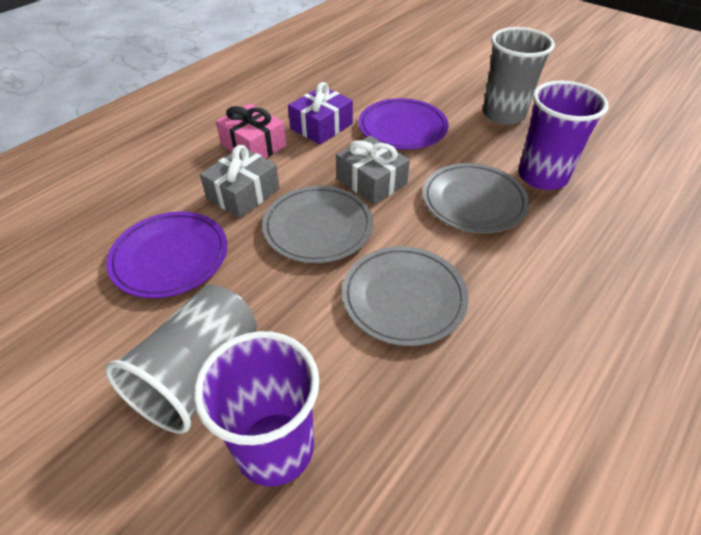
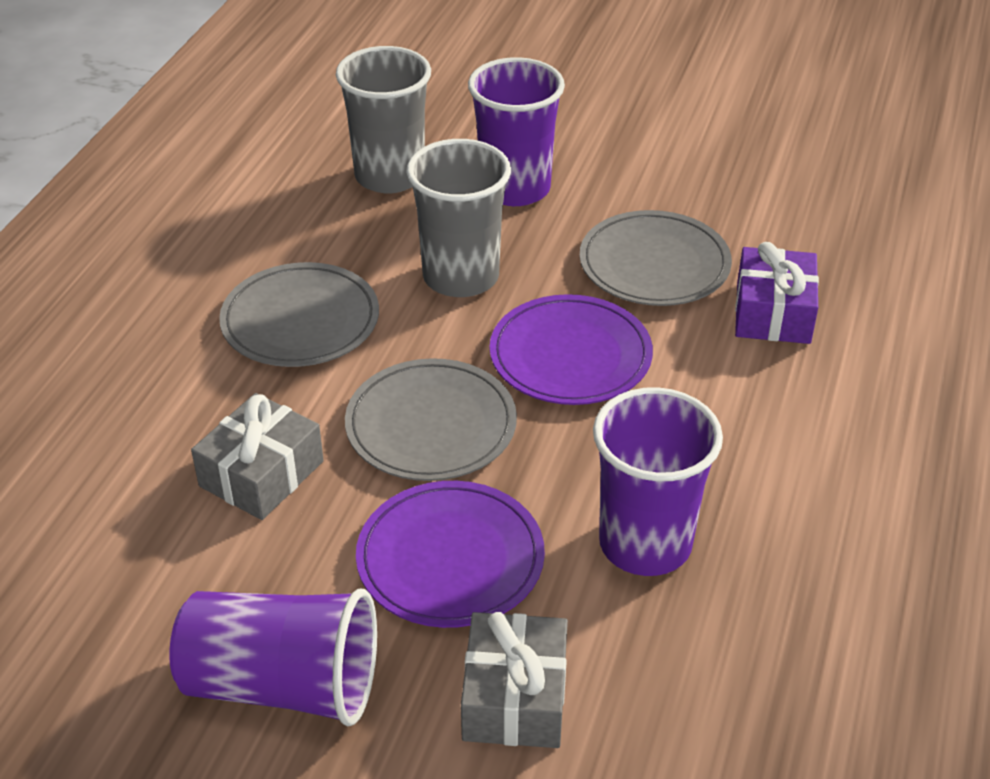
pink gift: [216,103,286,158] = 1 -> none = 0
purple cup: [194,331,319,487] [518,80,609,190] = 2 -> [169,589,377,726] [468,57,565,206] [593,387,723,576] = 3

